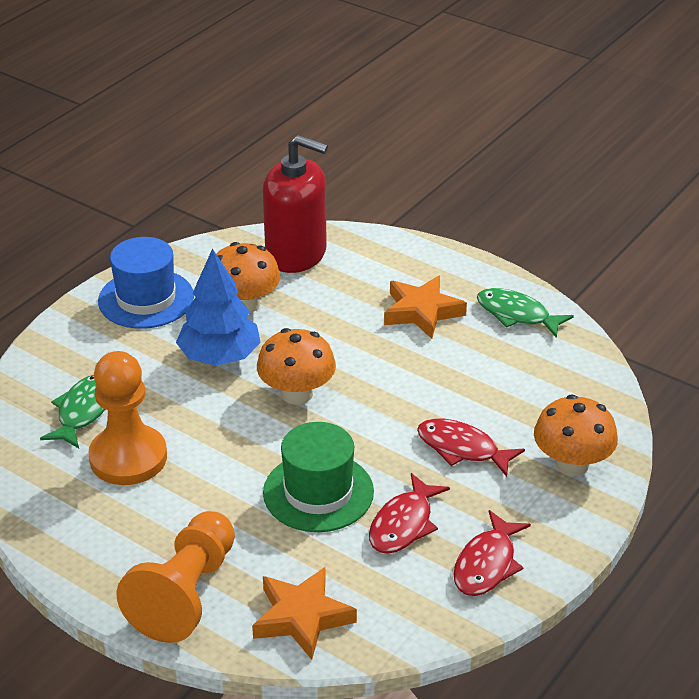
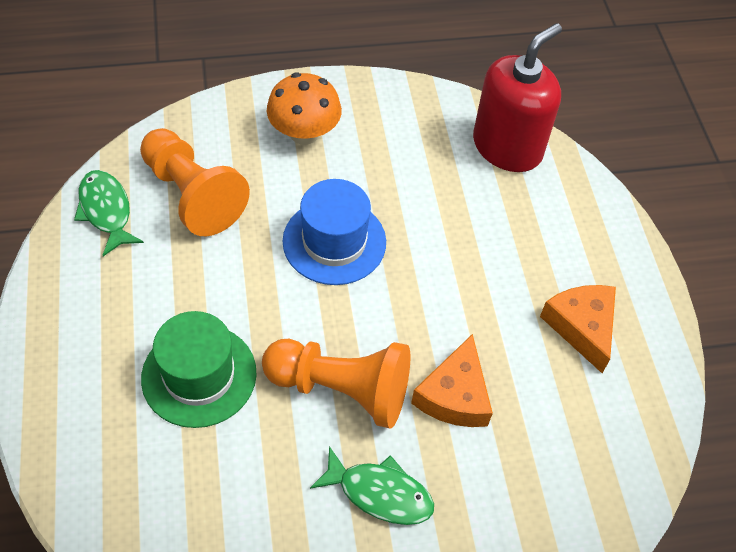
blue tree: [176,248,261,366] = 1 -> none = 0
orange cheese: none = 0 -> [411,334,493,427] [540,285,616,373] = 2
orange mushroom: [216,242,280,313] [257,328,336,405] [534,395,618,476] = 3 -> [267,73,342,145] = 1
orange star: [252,567,357,660] [384,275,467,339] = 2 -> none = 0
red fish: [369,473,450,554] [417,419,525,477] [454,510,531,596] = 3 -> none = 0

